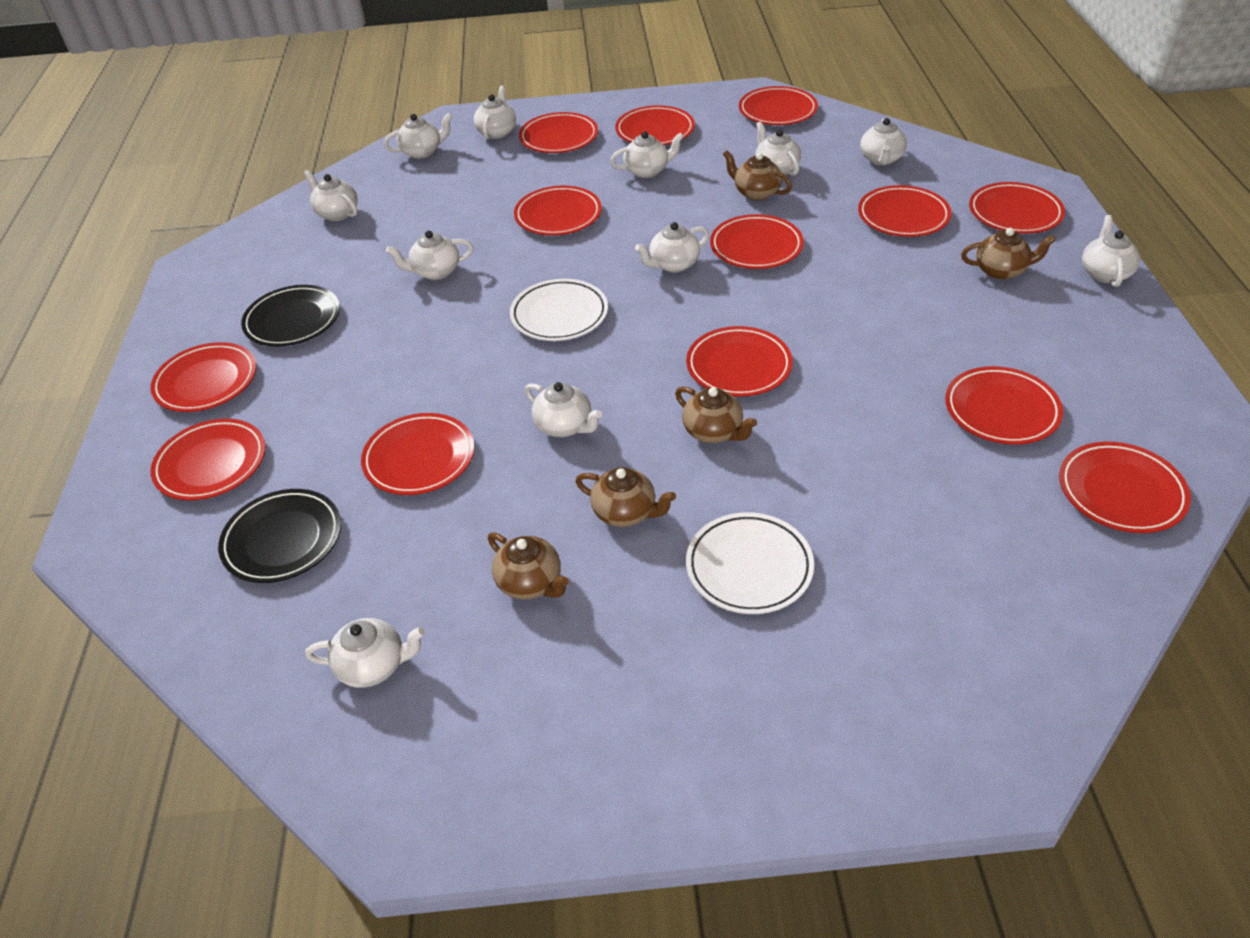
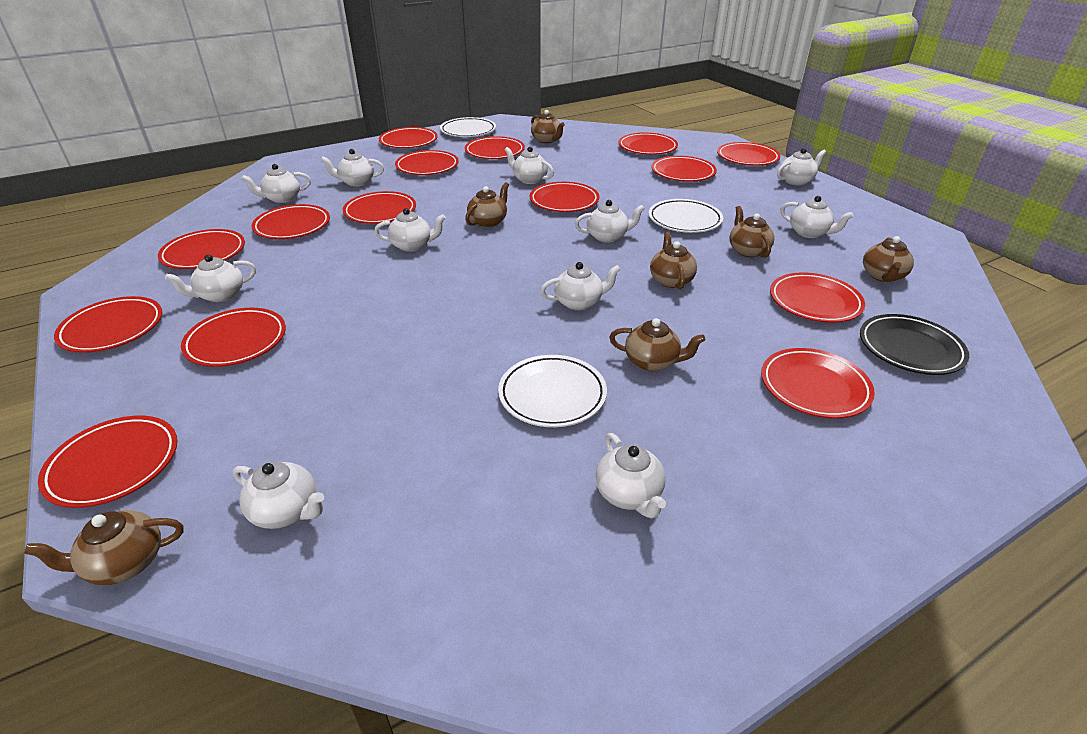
black plate: [218,489,341,583] [241,285,340,347] = 2 -> [860,314,969,375] = 1
brown teapot: [488,532,569,600] [575,467,676,527] [675,387,757,443] [723,150,792,201] [961,228,1056,280] = 5 -> [24,510,184,585] [465,182,509,228] [531,110,565,143] [609,318,705,371] [650,232,697,290] [729,206,775,258] [863,236,914,282] = 7
red plate: [150,342,256,412] [150,419,266,500] [361,413,474,495] [514,186,602,235] [519,112,598,153] [615,105,695,145] [686,326,792,397] [710,214,804,269] [739,86,818,125] [858,185,951,237] [945,366,1063,445] [969,182,1065,234] [1059,442,1191,533] = 13 -> [38,415,178,508] [54,296,162,353] [158,229,245,269] [181,308,286,367] [251,204,330,239] [343,191,416,224] [379,127,438,148] [395,150,459,175] [465,136,525,159] [530,182,599,212] [618,132,678,155] [651,156,717,182] [717,142,780,166] [761,348,875,419] [770,272,865,323] = 15
white plate: [510,279,608,341] [686,512,814,614] = 2 -> [440,117,496,137] [498,355,607,427] [649,199,723,233] = 3

